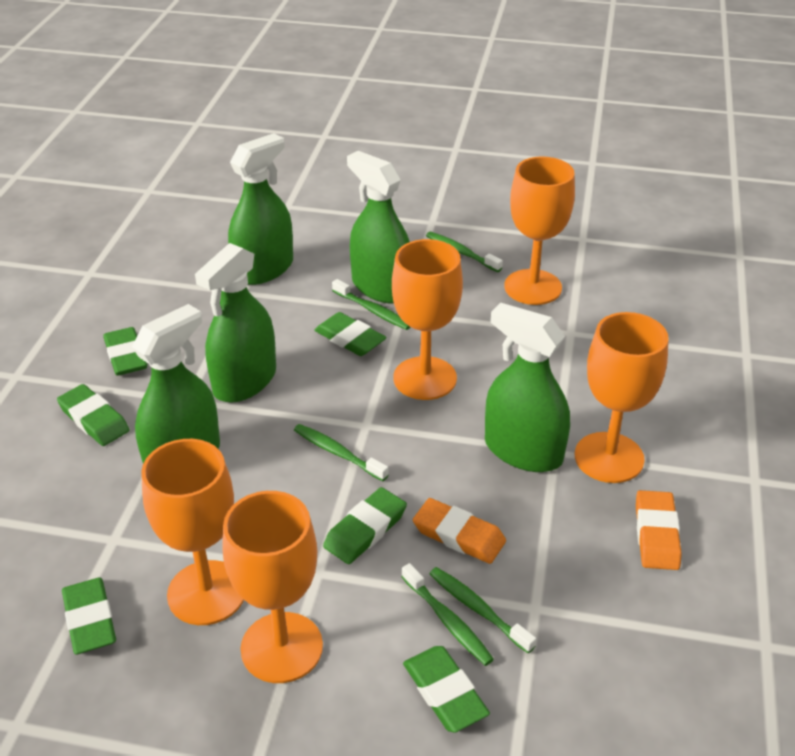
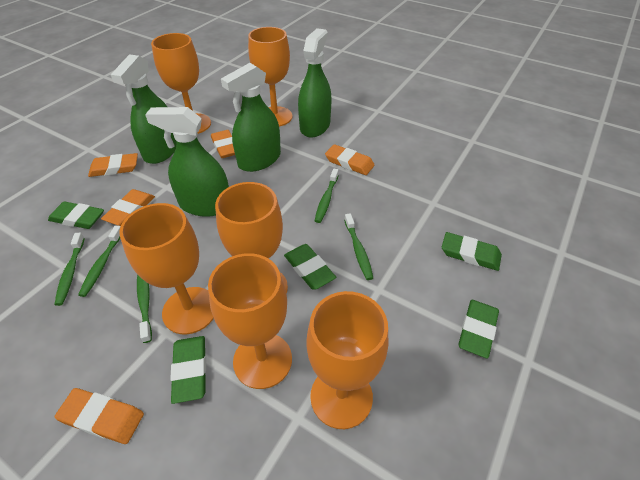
green eraser: [57,384,130,446] [62,577,116,655] [103,327,147,376] [314,312,387,356] [323,487,407,564] [403,646,490,733] = 6 -> [48,201,104,229] [170,336,206,404] [284,244,336,290] [442,232,502,271] [458,300,499,358] = 5
green spray bottle: [132,304,220,463] [195,243,276,403] [228,133,293,285] [347,151,410,303] [485,303,570,472] = 5 -> [111,54,176,164] [145,107,229,217] [221,63,281,172] [298,28,332,138] = 4
orange eraser: [413,498,506,564] [636,490,682,570] = 2 -> [55,388,144,444] [88,153,138,177] [101,189,155,226] [211,130,235,158] [325,144,375,175] = 5
orange goblet: [141,439,244,625] [222,491,323,683] [392,239,463,400] [504,157,575,305] [575,312,669,483] = 5 -> [119,203,214,335] [151,33,211,134] [208,253,292,389] [215,182,288,294] [248,27,292,127] [306,291,388,429] = 6

